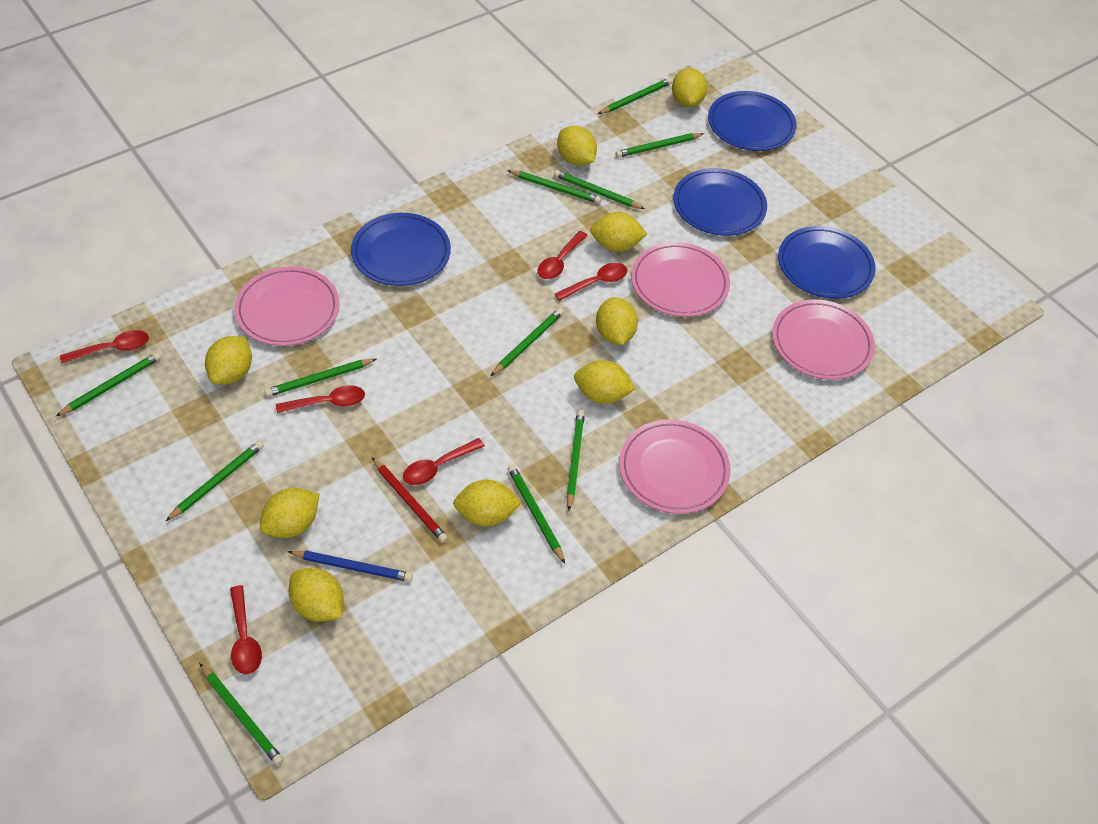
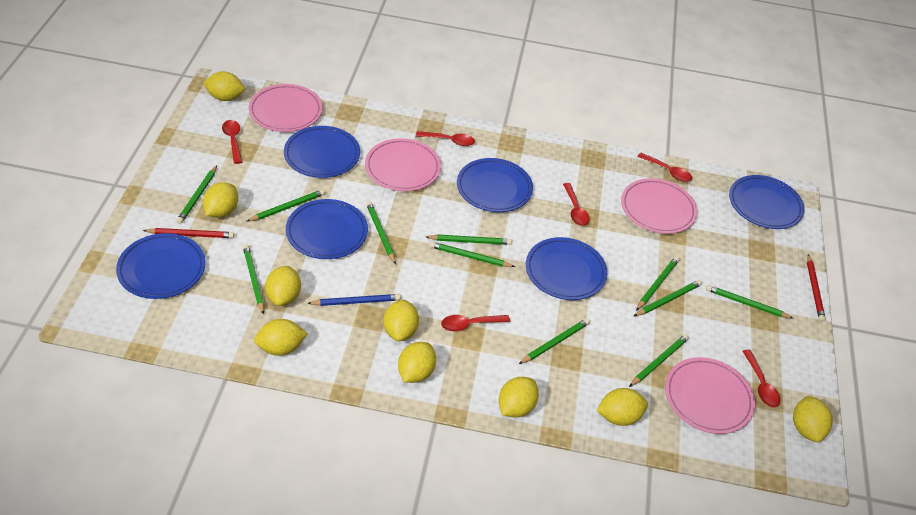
blue plate: [351,213,451,286] [673,168,767,236] [708,91,797,151] [778,226,876,299] = 4 -> [116,233,206,299] [284,126,360,178] [286,199,368,259] [457,158,533,212] [526,237,607,300] [729,175,805,229] = 6
red pencil: [372,457,448,543] = 1 -> [143,228,234,238] [807,254,826,322] = 2

